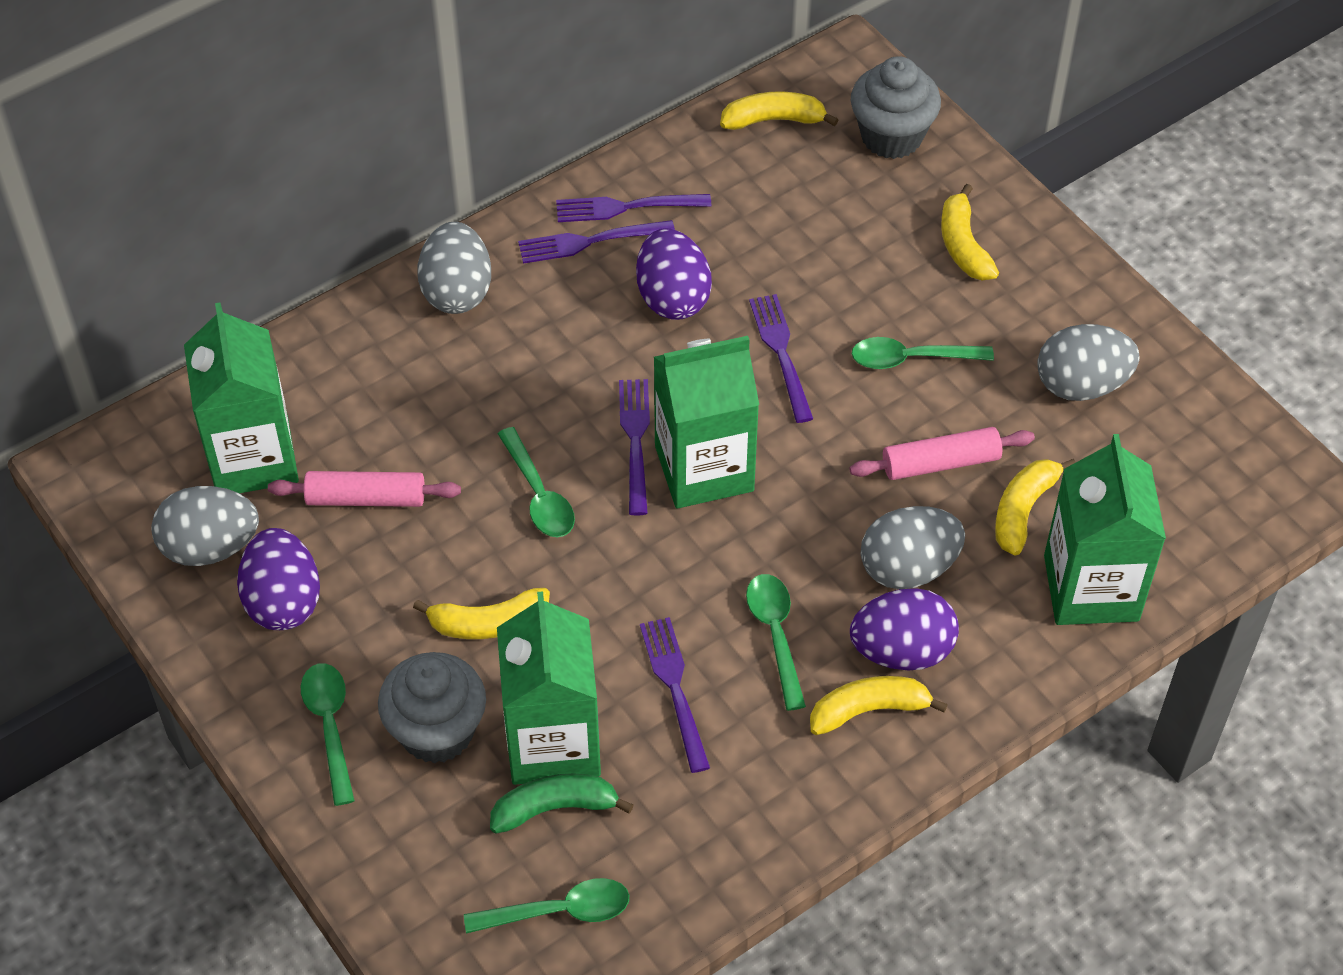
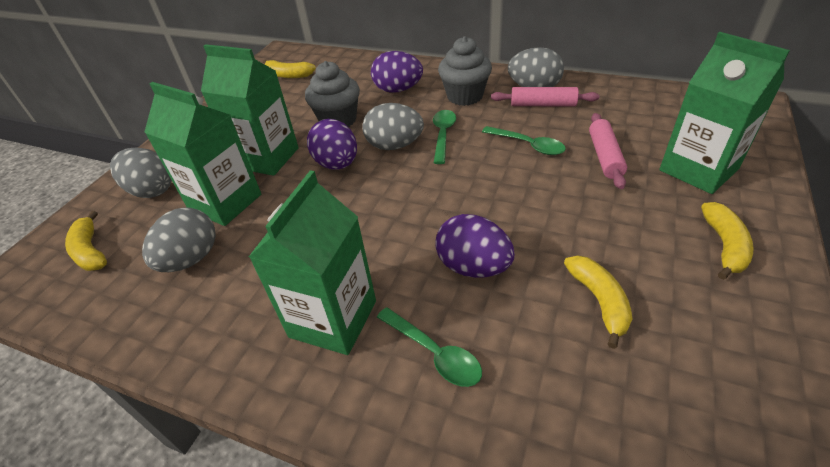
green banana: [490,773,634,834] = 1 -> none = 0
green spoon: [301,663,355,806] [464,878,629,934] [498,427,575,537] [746,574,806,711] [852,337,994,369] = 5 -> [377,307,482,387] [433,110,456,164] [482,126,566,155] = 3
purple fork: [518,220,675,264] [556,194,711,222] [619,379,650,516] [640,617,710,773] [749,294,813,423] = 5 -> none = 0
yellow banana: [413,588,550,639] [720,91,838,130] [810,676,948,735] [941,184,999,280] [995,459,1076,556] = 5 -> [65,211,107,271] [263,60,316,78] [564,255,632,349] [701,202,754,280] = 4

